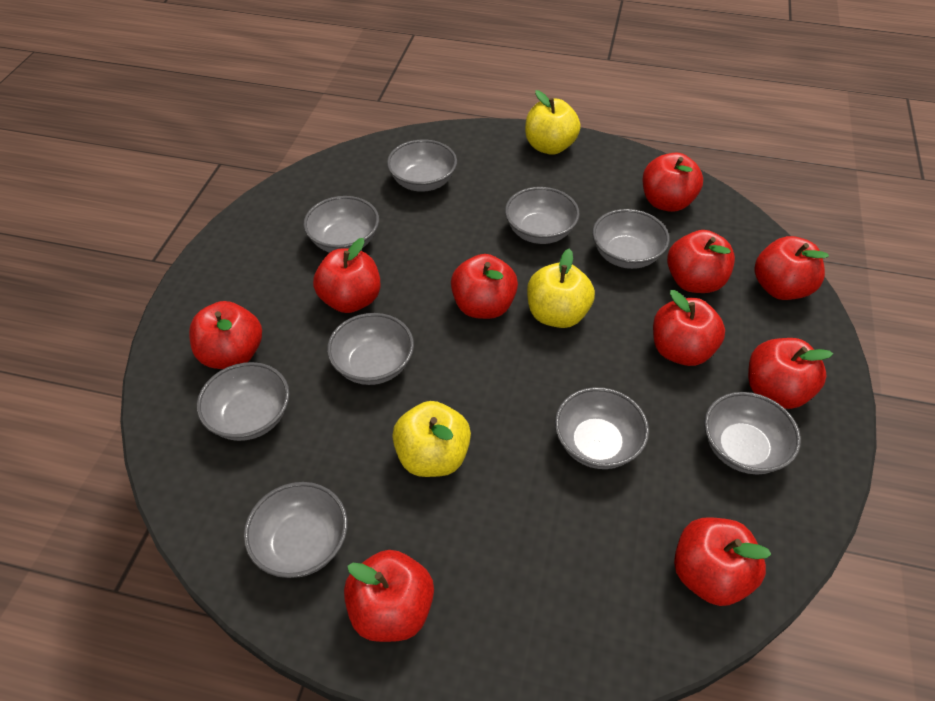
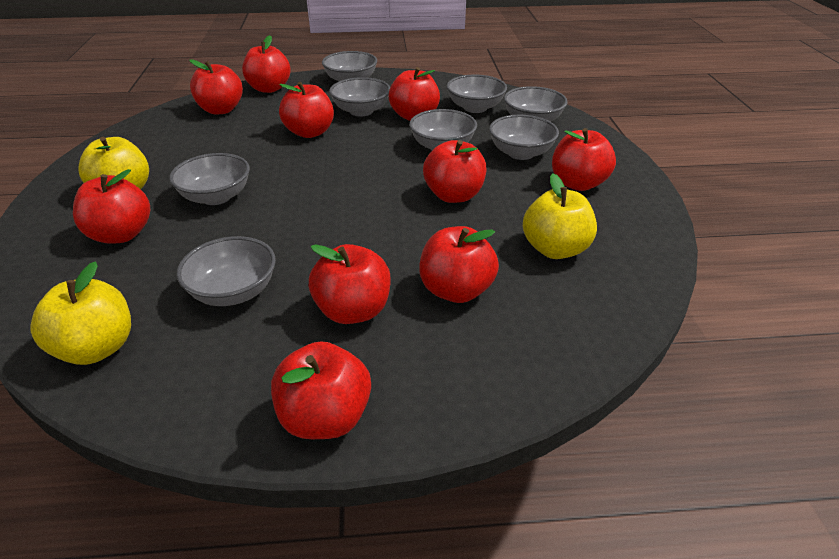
grey bowl: [197,362,289,441] [244,482,348,578] [303,196,379,253] [327,313,414,385] [387,139,457,192] [505,187,580,244] [555,387,649,469] [592,209,670,269] [704,392,801,474] = 9 -> [169,153,250,205] [177,236,276,306] [322,51,377,81] [329,77,390,116] [409,109,477,150] [447,74,507,113] [489,115,559,160] [504,86,568,122] = 8

